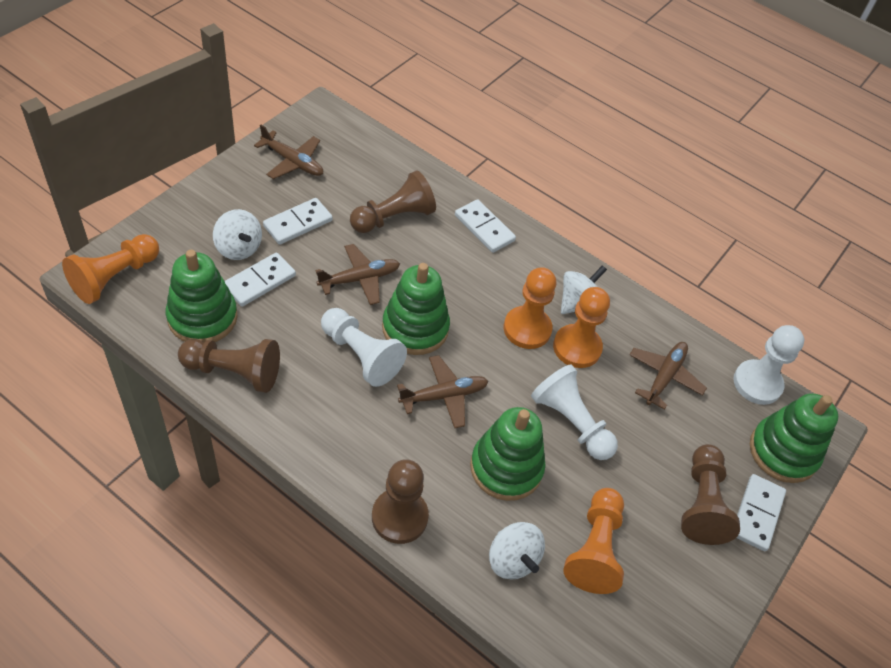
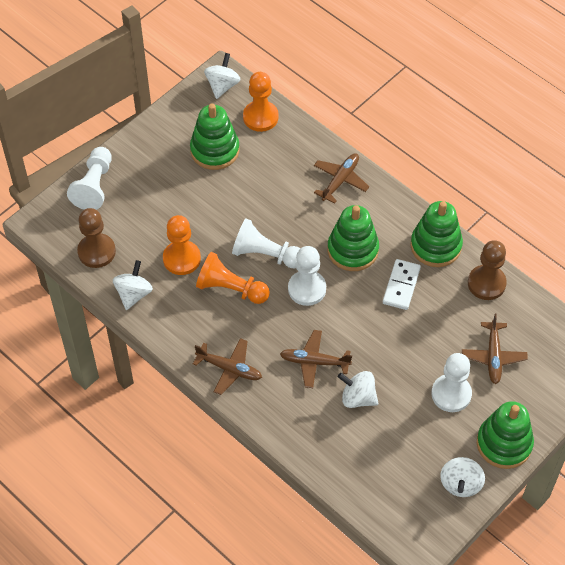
brown pawn: [178,339,280,393] [350,170,436,233] [372,459,429,544] [681,444,740,545] = 4 -> [77,208,116,268] [468,240,507,300] = 2
orange pawn: [62,234,159,304] [504,267,556,349] [553,287,610,368] [564,488,624,594] = 4 -> [163,215,201,275] [196,252,270,304] [243,72,279,132] = 3
white domino: [225,252,296,307] [263,198,333,245] [455,199,516,253] [736,474,786,551] = 4 -> [383,259,421,310] = 1
white pawn: [321,308,407,387] [531,364,618,460] [733,325,804,405] = 3 -> [67,147,112,210] [232,219,300,268] [288,246,326,306] [431,353,472,412] = 4
white spinning top: [213,209,262,260] [489,522,545,580] [561,265,607,314] = 3 -> [113,260,153,310] [204,53,241,99] [338,371,379,408] [440,457,485,497] = 4

